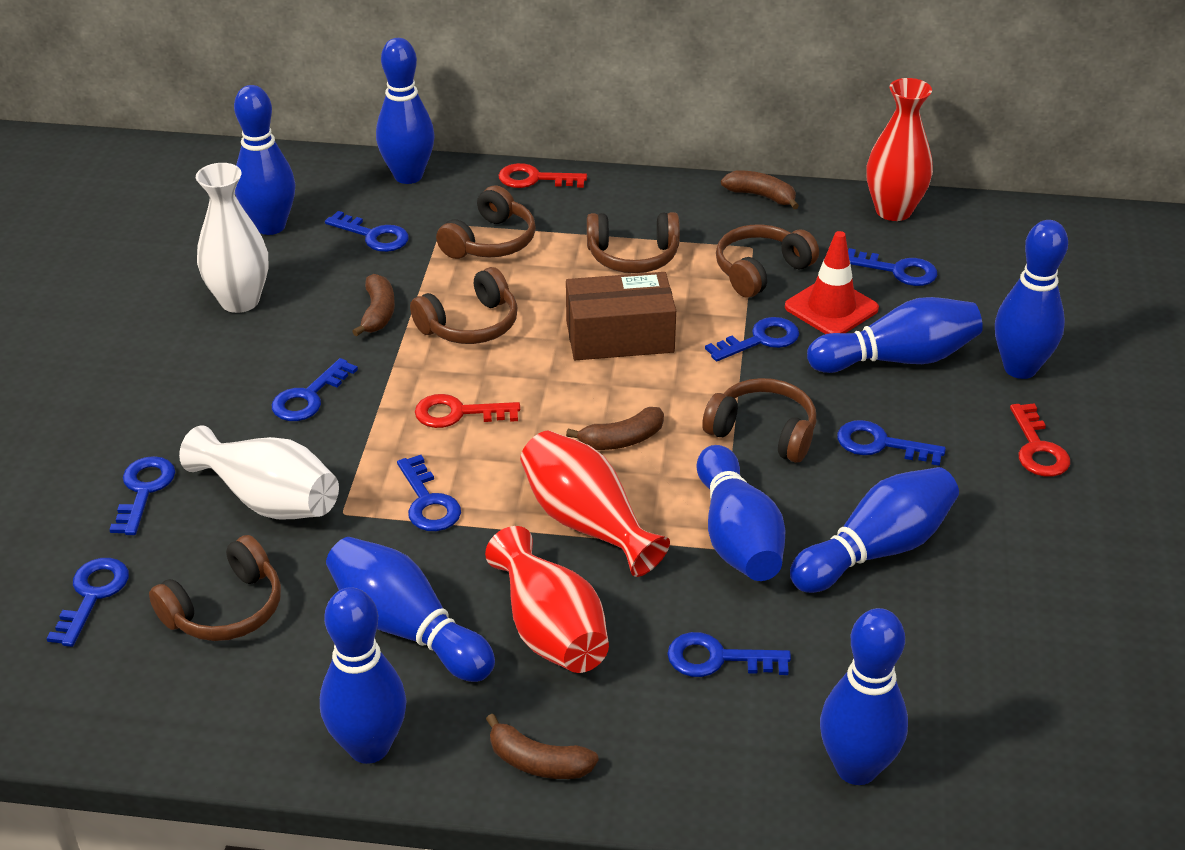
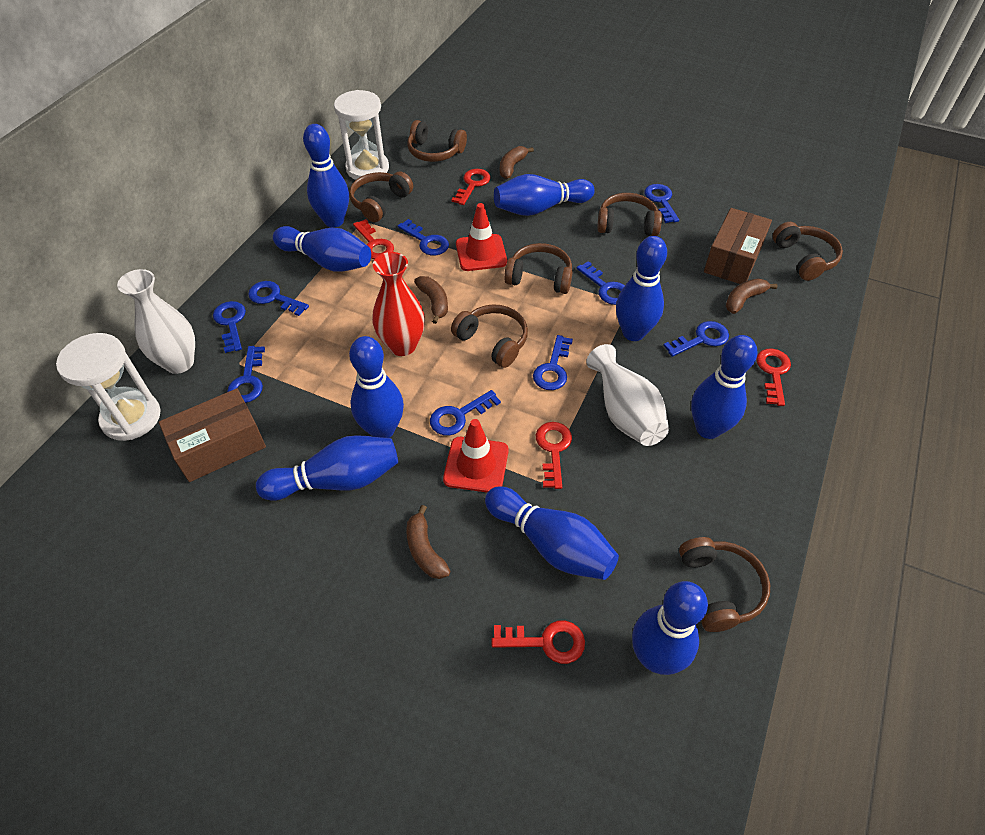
brown box: [566,272,676,360] = 1 -> [159,388,266,482] [704,208,772,284] = 2
brown headphones: [149,535,281,641] [410,267,518,344] [436,185,536,259] [587,212,680,273] [702,378,816,463] [716,224,819,298] = 6 -> [349,171,413,222] [407,120,467,162] [451,304,528,368] [504,243,573,294] [597,193,662,236] [679,537,770,632] [773,222,843,281] = 7
red key: [415,394,520,428] [499,163,587,188] [1010,403,1070,477] = 3 -> [353,219,394,259] [452,169,490,205] [491,621,585,664] [536,422,572,489] [756,348,791,406] = 5
red traffic cone: [785,231,879,334] = 1 -> [443,419,509,493] [456,203,507,271] = 2
red vase: [485,526,609,673] [520,430,670,577] [866,78,933,221] = 3 -> [372,252,425,356] = 1
white hourglass: none = 0 -> [56,333,161,441] [334,90,389,180] = 2

